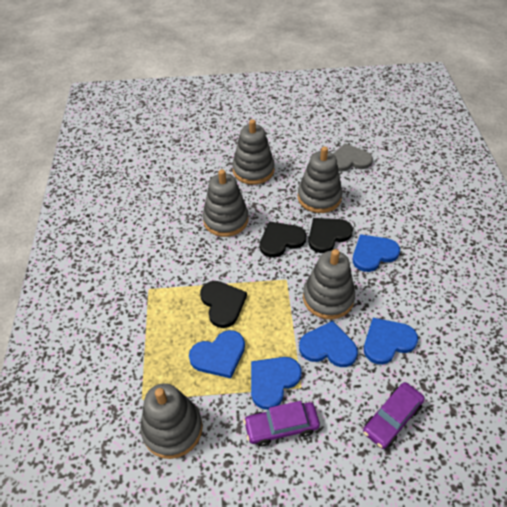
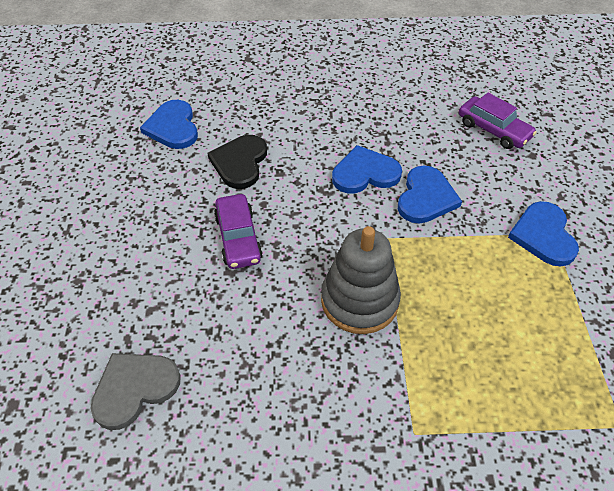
black heart: [200,281,247,328] [260,222,306,258] [308,218,353,253] = 3 -> [207,135,267,189] = 1
blue heart: [189,330,245,378] [251,357,302,410] [299,321,358,367] [353,234,400,272] [364,318,418,365] = 5 -> [140,100,198,149] [332,145,402,194] [398,165,462,224] [508,201,579,266] = 4
grey stacking toy: [140,383,203,459] [203,169,249,237] [232,119,275,185] [298,146,342,213] [303,249,355,319] = 5 -> [321,226,401,334] = 1

